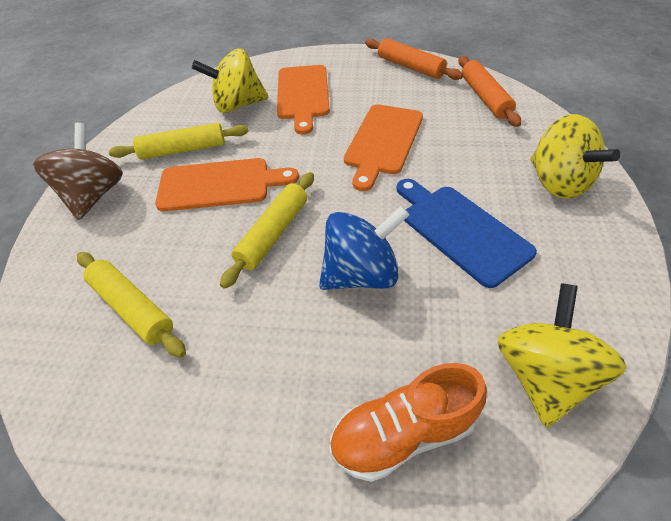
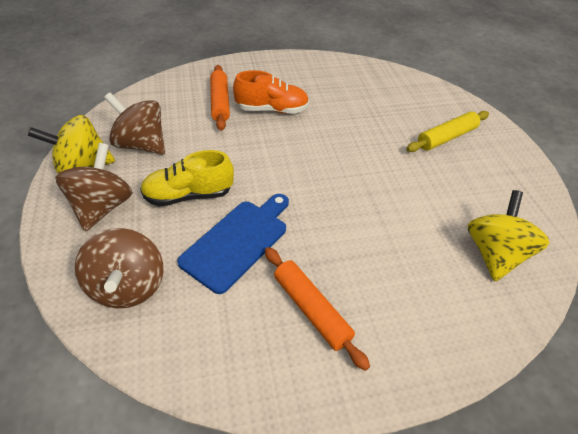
blue spinning top: [319,206,409,290] = 1 -> none = 0
brown spinning top: [33,123,123,220] = 1 -> [55,143,133,232] [75,228,163,308] [104,93,165,154] = 3
orange cutting board: [155,158,299,211] [277,65,330,135] [344,104,423,191] = 3 -> none = 0
yellow rolling pin: [77,252,186,358] [109,123,249,160] [220,172,314,289] = 3 -> [406,111,489,152] = 1
yellow shoe: none = 0 -> [140,150,234,206] = 1
yellow spinning top: [192,48,269,113] [497,283,627,427] [530,114,620,199] = 3 -> [28,115,115,174] [467,190,550,281] = 2

